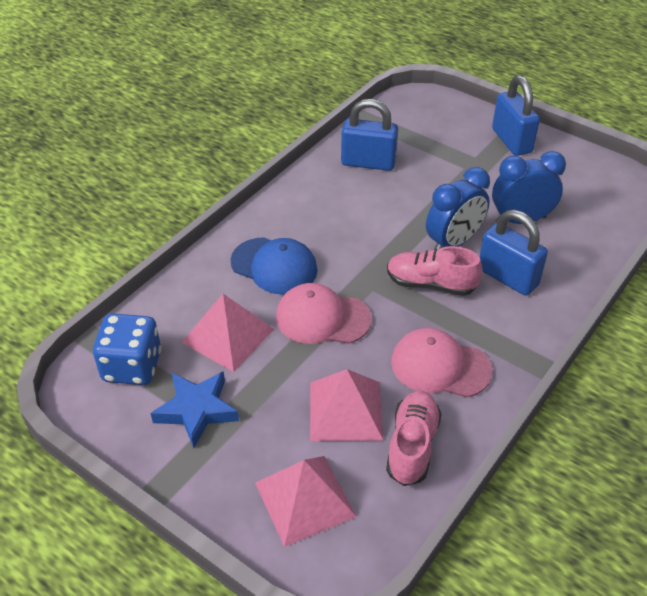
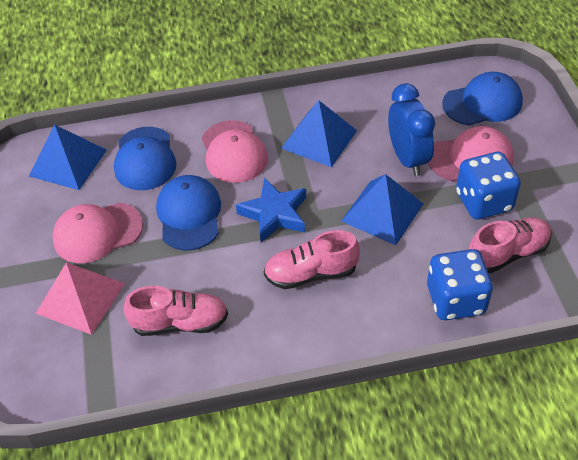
blue cap: [230,237,318,295] = 1 -> [114,127,177,190] [156,175,221,251] [442,72,523,126] = 3
blue clock: [426,167,490,250] [492,151,566,224] = 2 -> [388,83,435,176] = 1
blue dice: [93,313,161,385] = 1 -> [427,249,493,320] [456,152,521,219] = 2
blue padlock: [341,99,398,171] [480,210,548,296] [492,75,540,156] = 3 -> none = 0
blue pyramid: none = 0 -> [29,125,107,190] [281,101,357,168] [341,174,423,246] = 3
pink cap: [276,283,371,344] [391,328,492,397] = 2 -> [52,203,143,263] [202,120,268,183] [428,126,514,181] = 3
pink pyramid: [181,294,274,372] [255,456,357,547] [310,369,383,441] = 3 -> [35,263,125,335] = 1
pink shoe: [386,391,441,486] [387,246,482,296] = 2 -> [123,286,228,336] [264,230,360,289] [469,217,552,273] = 3

